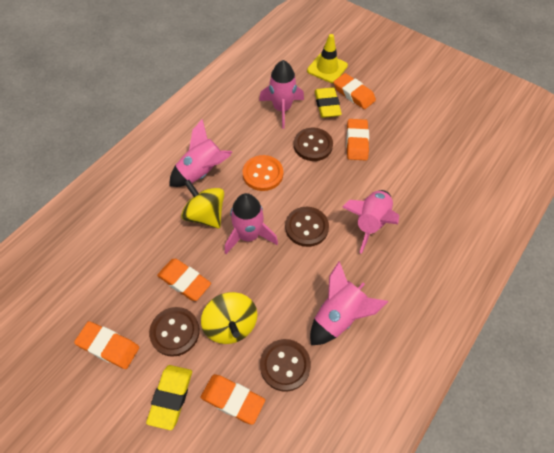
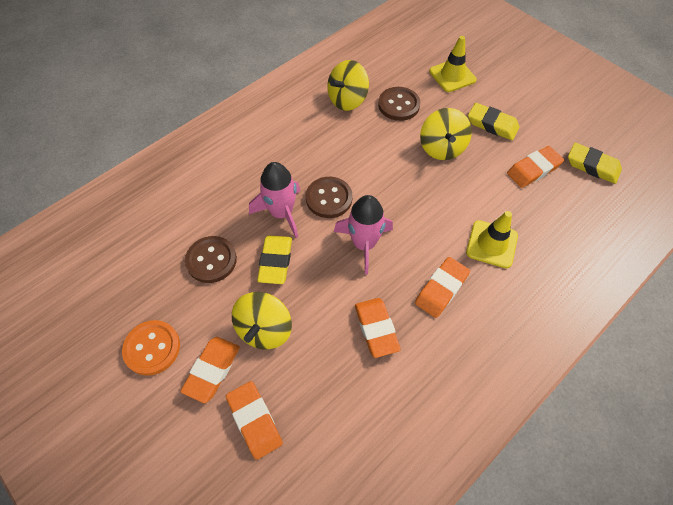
brown button: [149,307,200,357] [260,339,311,392] [285,207,329,247] [294,128,333,161] = 4 -> [185,236,237,283] [306,177,353,218] [378,87,420,121] = 3
pink rocket: [169,119,232,187] [225,193,278,254] [259,60,304,129] [310,262,388,345] [342,190,399,254] = 5 -> [249,162,300,238] [334,195,393,275] = 2
yellow eraser: [146,365,192,430] [315,87,342,118] = 2 -> [257,235,292,284] [468,103,520,140] [568,143,622,184] = 3
yellow spinning top: [181,180,224,228] [201,292,257,344] = 2 -> [232,292,292,349] [327,60,369,111] [420,108,472,160] = 3
yellow traffic cone: [307,34,348,83] = 1 -> [429,36,477,92] [466,211,518,268] = 2

